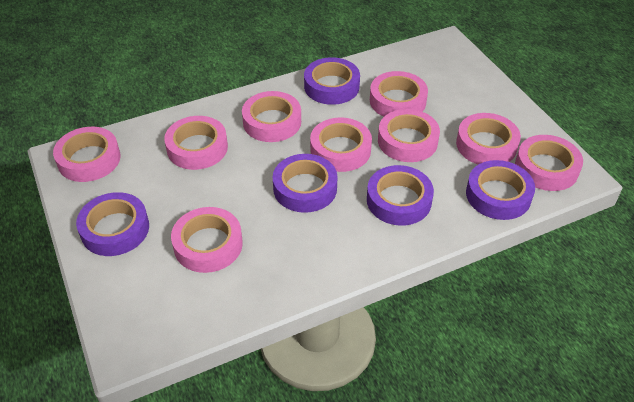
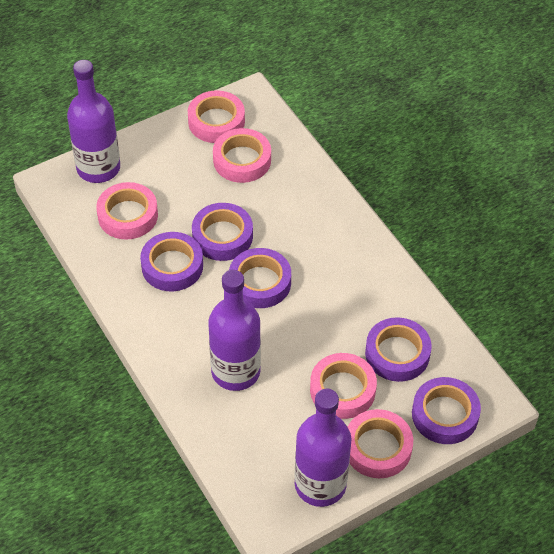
pink tape: [53,127,121,182] [164,116,228,170] [171,207,243,273] [242,91,301,142] [310,117,372,172] [370,71,428,117] [378,109,440,162] [456,113,521,165] [515,135,583,191] = 9 -> [96,182,158,240] [188,90,245,143] [213,128,271,183] [310,353,377,419] [348,409,413,478] = 5
purple bottle: none = 0 -> [67,60,120,183] [208,270,261,391] [294,389,352,507] = 3

